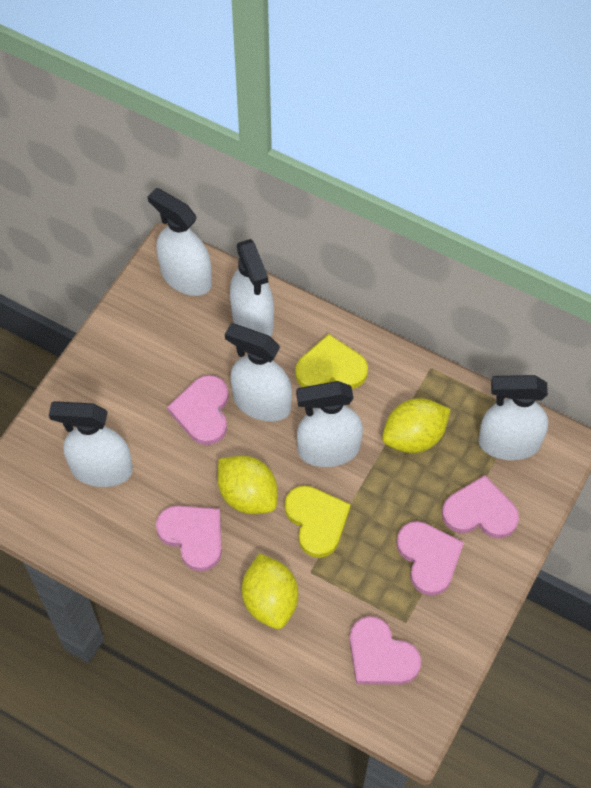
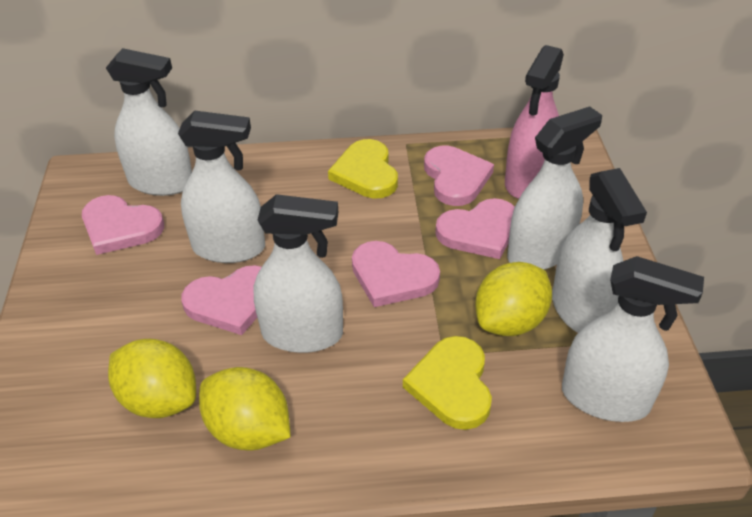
pink spray bottle: none = 0 -> [505,45,564,199] = 1

